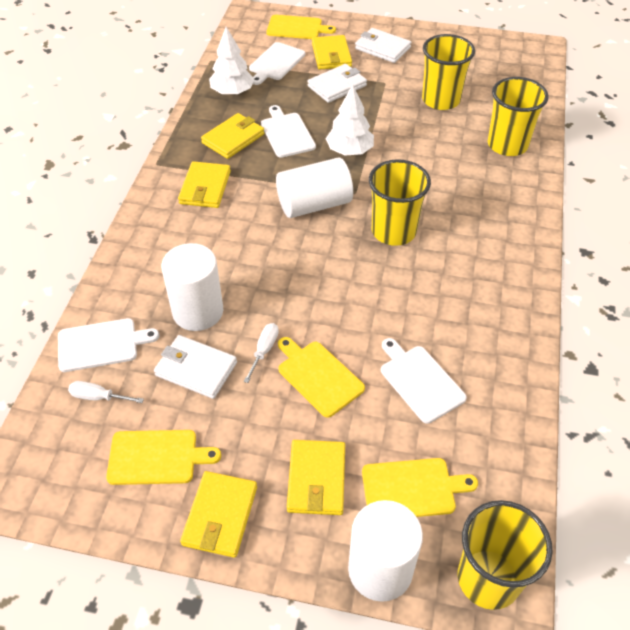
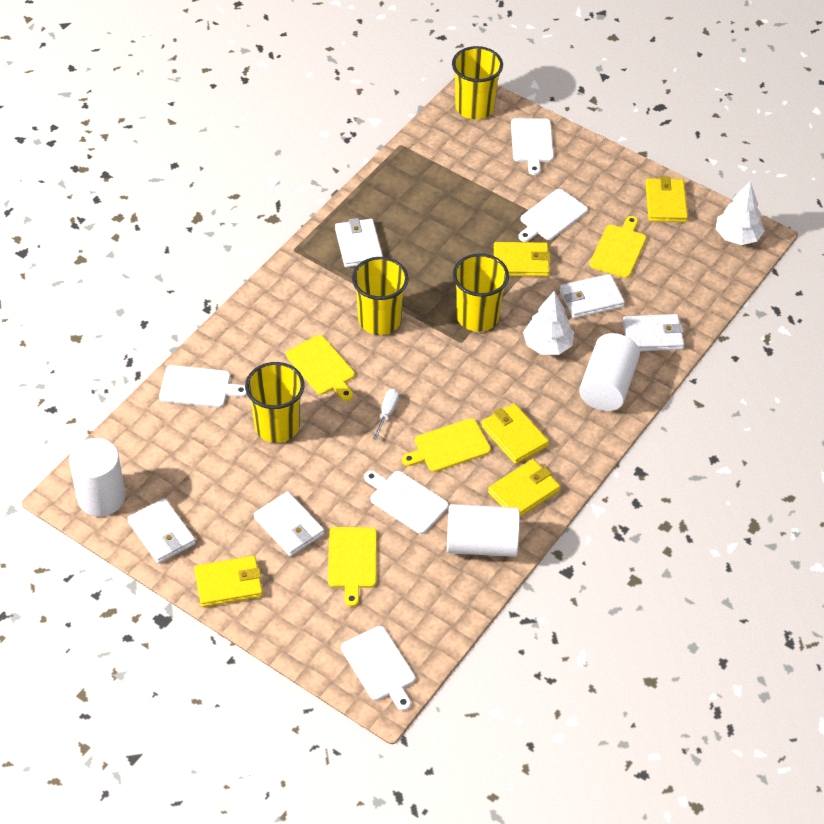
white cutting board: [58,318,159,372] [249,42,305,85] [261,105,316,158] [381,338,467,424] = 4 -> [159,365,247,408] [341,626,415,711] [364,471,449,534] [511,118,554,175] [518,189,588,242] = 5
white screwdriver: [68,381,144,403] [243,323,279,383] = 2 -> [373,389,399,440] = 1
white wallet: [154,335,237,399] [307,64,367,103] [355,28,411,63] = 3 -> [127,498,196,564] [254,491,324,556] [335,218,383,267] [559,274,625,318] [622,314,684,351] = 5

